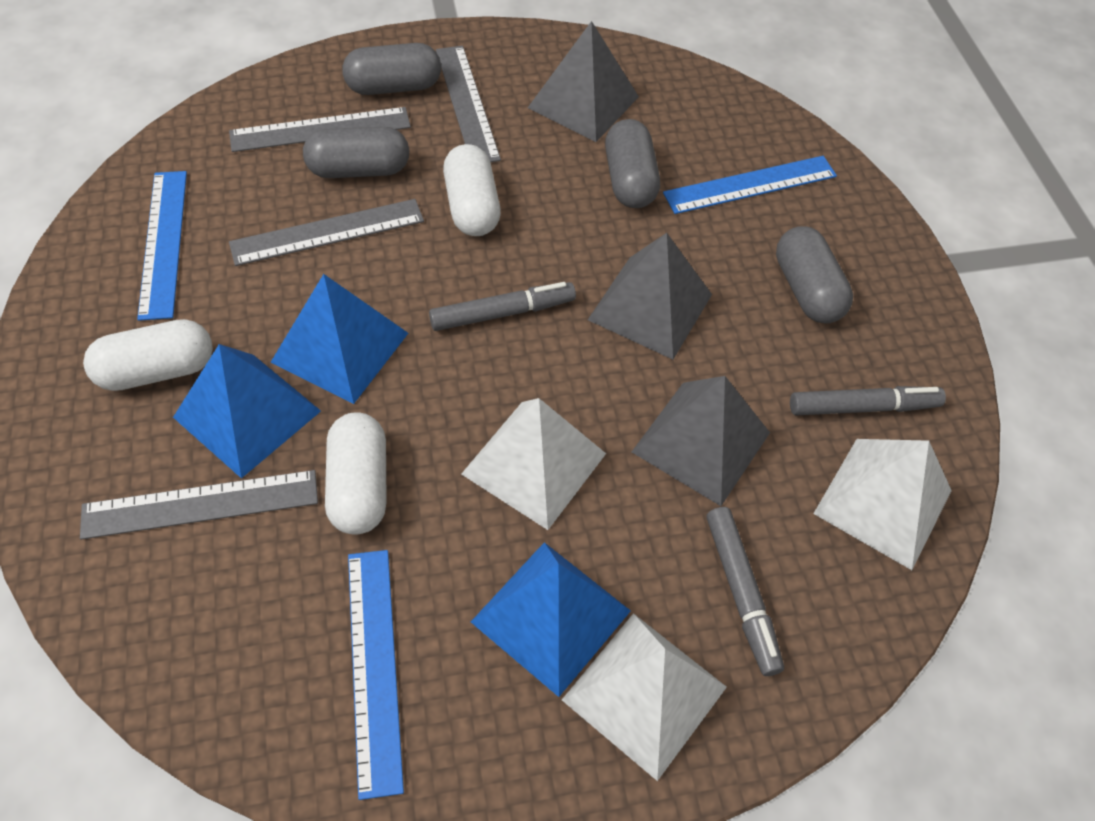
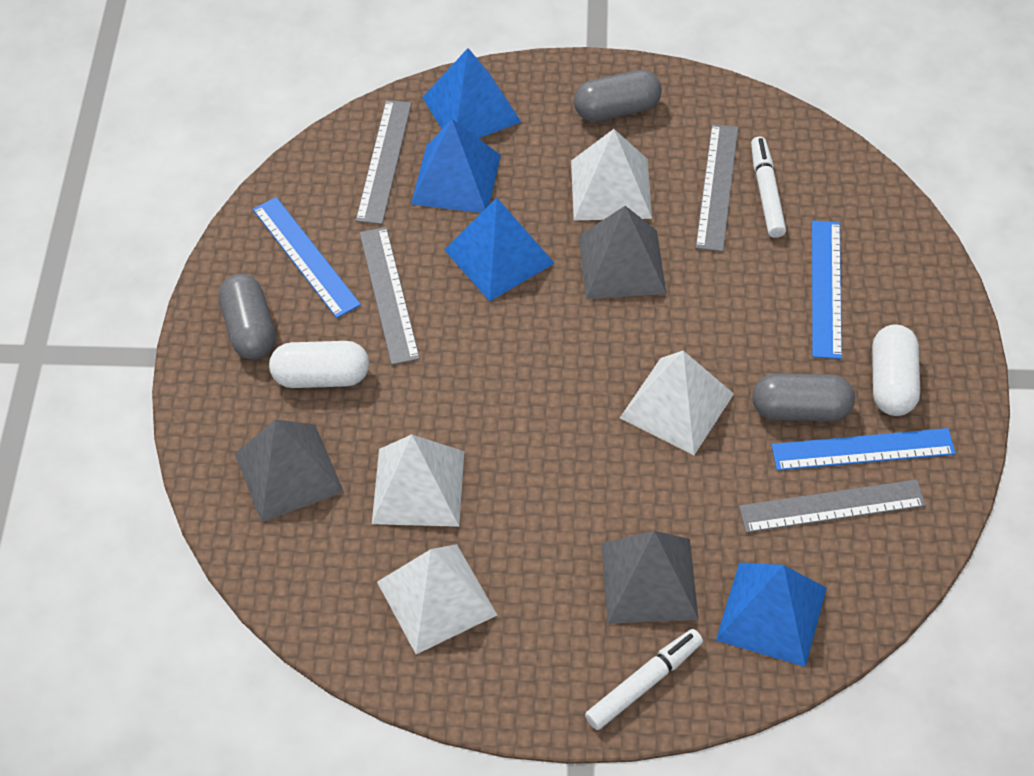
blue pyramid: [173,344,321,478] [270,274,408,404] [471,542,631,697] = 3 -> [411,119,501,213] [422,48,521,138] [445,198,554,301] [716,563,827,667] = 4
grey capsule: [303,126,409,178] [342,43,441,95] [605,119,660,208] [776,226,853,324] = 4 -> [219,274,276,360] [574,70,662,121] [752,374,855,421] = 3
grey marker: [429,282,576,331] [707,507,784,676] [790,386,946,415] = 3 -> none = 0
white capsule: [83,319,213,391] [325,412,387,535] [443,144,501,236] = 3 -> [269,341,369,388] [872,325,920,416] = 2
white marker: none = 0 -> [585,629,703,730] [751,136,786,238] = 2
white pyramid: [461,398,606,530] [562,613,727,781] [813,439,952,570] = 3 -> [372,434,464,527] [377,544,497,654] [571,129,652,220] [620,351,734,455] = 4

